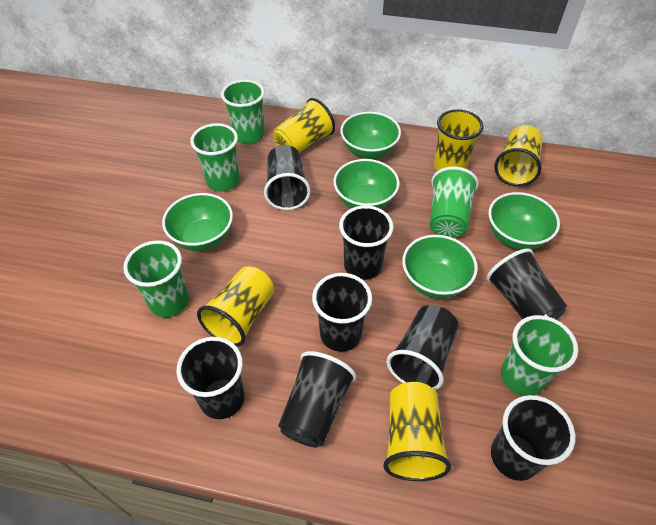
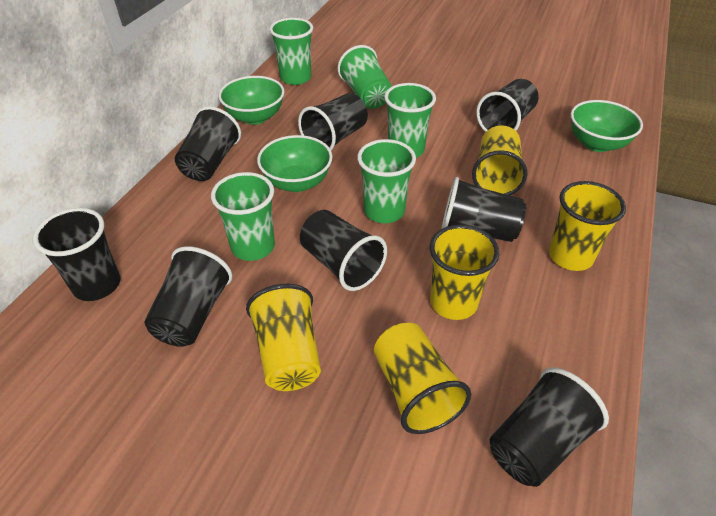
green bowl: [162,193,233,251] [333,159,400,209] [340,112,401,159] [402,235,478,299] [488,192,560,250] = 5 -> [219,76,285,125] [257,135,332,192] [571,100,643,152] = 3

